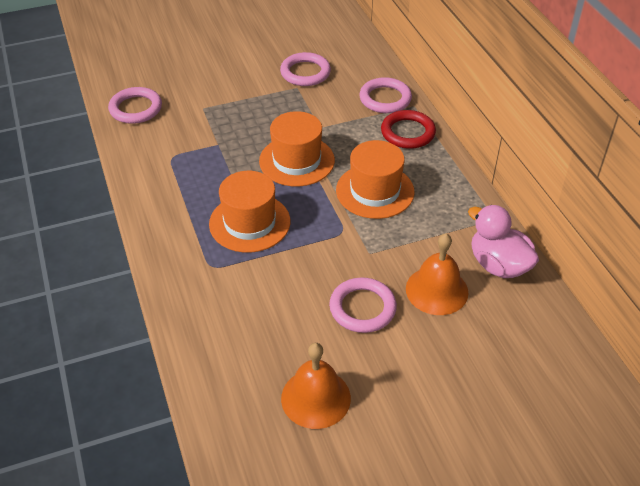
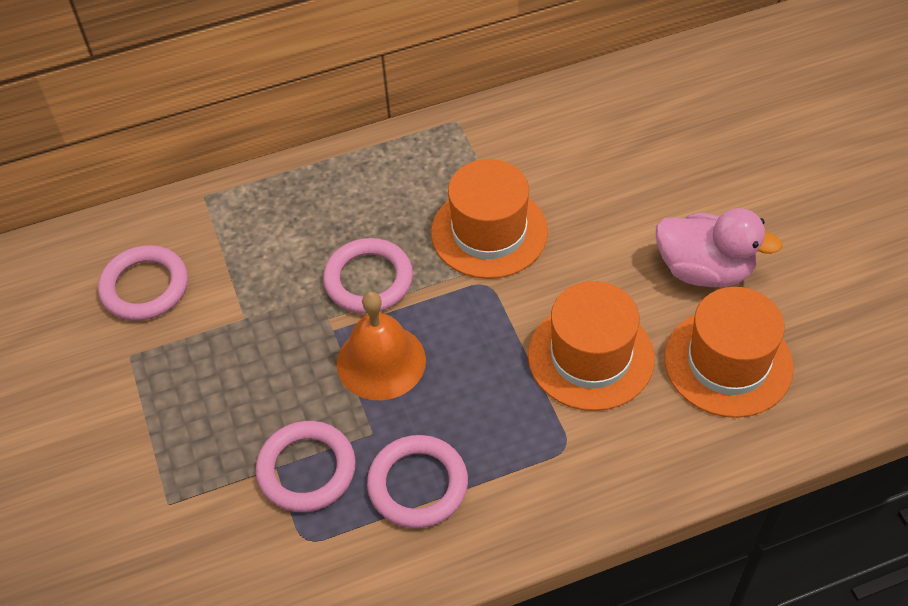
orange bell: [281,343,351,429] [406,233,469,315] = 2 -> [337,292,426,400] = 1
red ring: [381,110,436,149] = 1 -> none = 0

